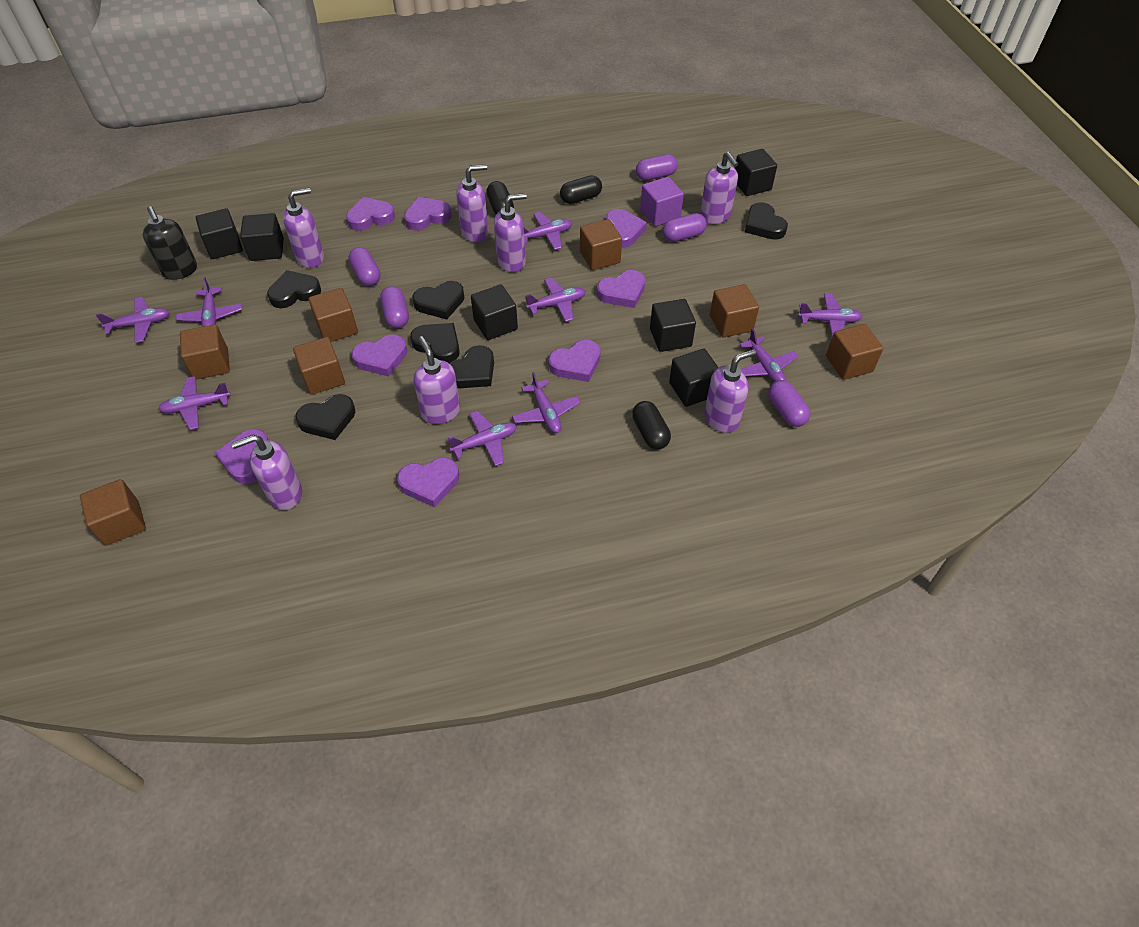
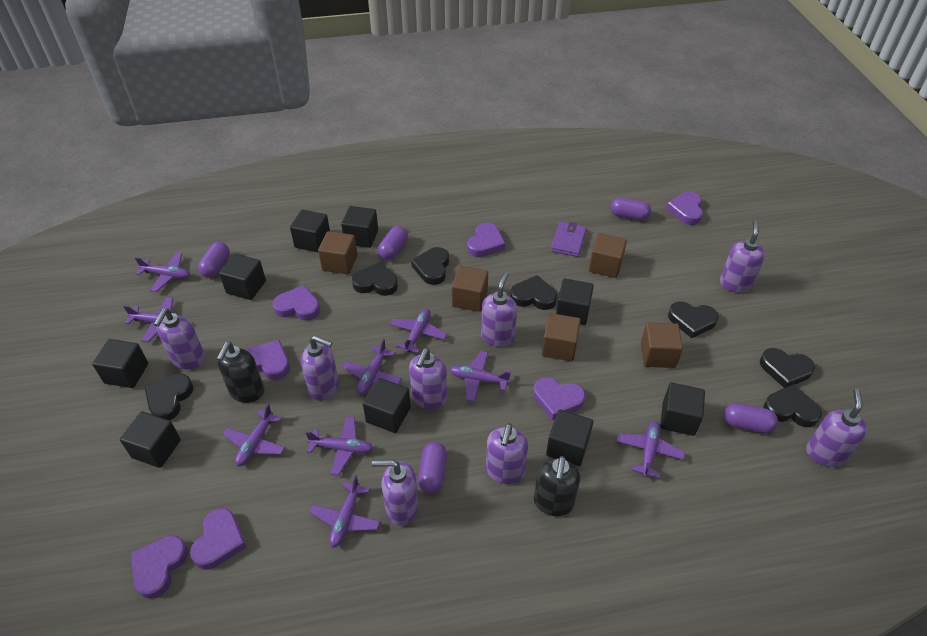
black capsule: [486,181,514,214] [560,175,602,204] [632,401,671,449] = 3 -> none = 0
black cube: [196,208,243,259] [240,213,284,261] [471,284,518,340] [650,299,696,352] [669,348,719,407] [735,149,777,196] = 6 -> [92,339,148,388] [120,411,181,468] [219,254,266,300] [290,210,330,252] [341,206,378,248] [363,378,411,433] [546,410,593,466] [556,278,594,325] [660,383,705,436] = 9
black heart: [267,270,321,308] [295,394,355,440] [410,323,460,363] [412,281,464,320] [449,345,494,388] [745,202,788,240] = 6 -> [145,374,193,420] [352,262,398,296] [411,247,449,285] [510,275,557,310] [668,302,719,338] [760,348,815,388] [763,384,822,427] = 7
black soap dispenser: [143,206,197,280] = 1 -> [217,342,264,403] [534,456,580,516] = 2
brown cube: [80,479,146,546] [180,324,230,380] [293,337,345,395] [309,288,358,342] [580,219,622,270] [710,284,759,338] [826,324,883,380] = 7 -> [318,231,358,274] [452,266,488,312] [542,313,581,361] [589,233,627,278] [641,322,683,368] = 5
purple cube: [640,177,684,226] = 1 -> none = 0
purple heart: [215,429,269,484] [346,197,395,231] [352,334,407,377] [397,458,459,507] [404,197,452,231] [548,340,601,382] [597,270,645,308] [606,209,647,248] = 8 -> [131,535,188,599] [190,508,247,569] [246,340,290,380] [272,285,320,321] [467,222,505,257] [533,377,585,420] [666,192,703,225] = 7
purple soap dispenser: [231,435,302,510] [283,188,324,268] [414,336,460,424] [456,164,489,242] [494,193,527,272] [700,151,738,224] [704,349,756,433] = 7 -> [154,308,205,369] [301,336,339,401] [372,460,419,526] [409,348,447,409] [481,272,517,347] [486,423,528,484] [720,220,765,293] [806,389,867,467] = 8
purple wallet: none = 0 -> [551,222,587,257] = 1

